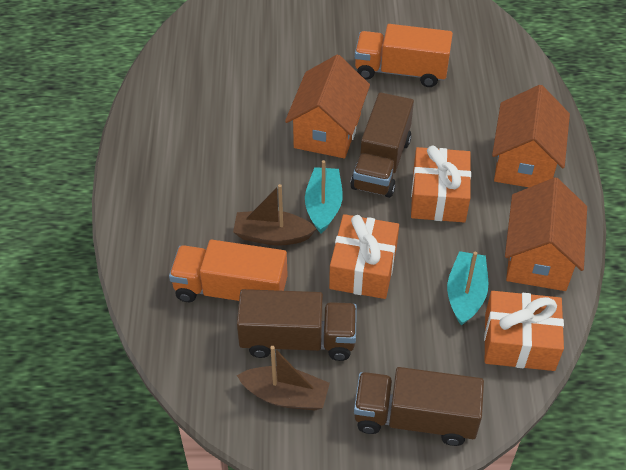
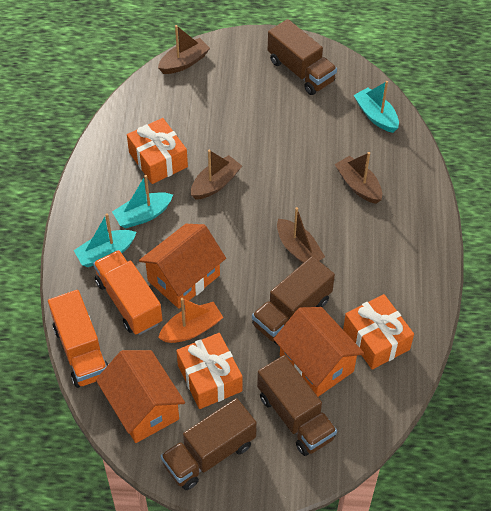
brown boat: [233,184,316,245] [237,346,330,410] = 2 -> [158,25,210,74] [191,150,242,200] [277,207,325,264] [335,152,382,204] = 4
brown truck: [237,289,357,361] [350,92,414,198] [354,367,484,446] = 3 -> [161,398,257,490] [252,256,335,345] [257,355,337,456] [268,19,337,95] = 4
orange boat: none = 0 -> [158,298,223,343] = 1
turquoise boat: [305,160,343,233] [447,251,488,326] = 2 -> [74,213,136,267] [112,175,173,229] [354,81,399,133] = 3

